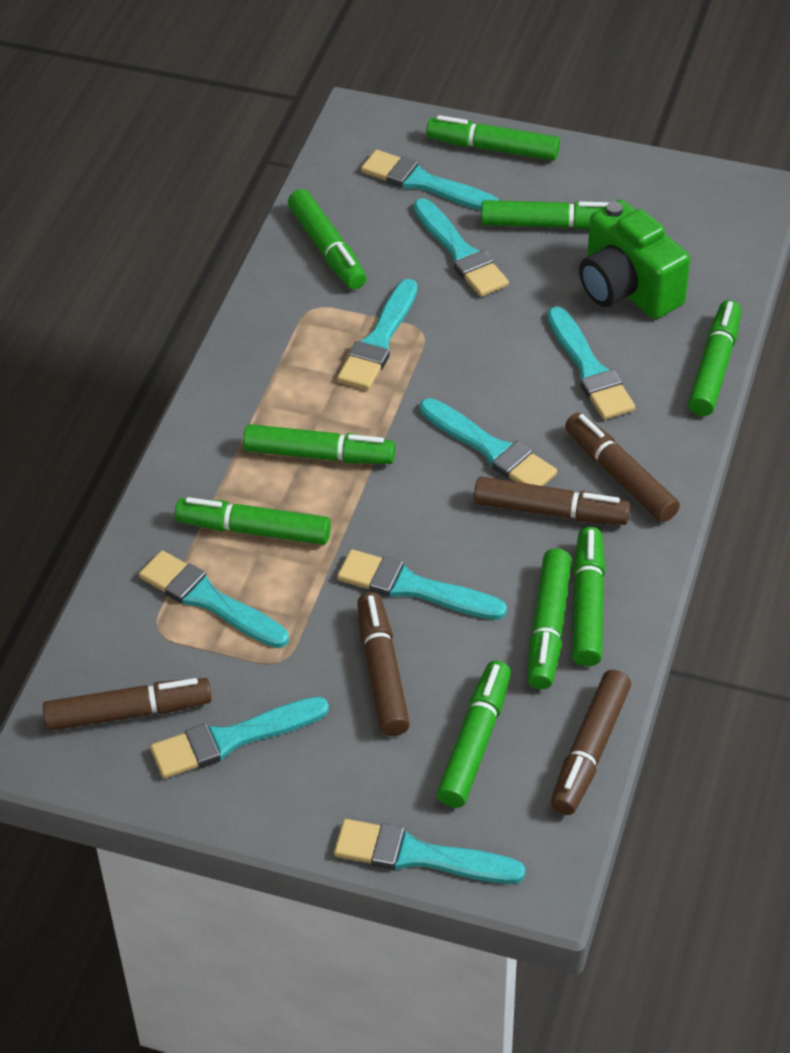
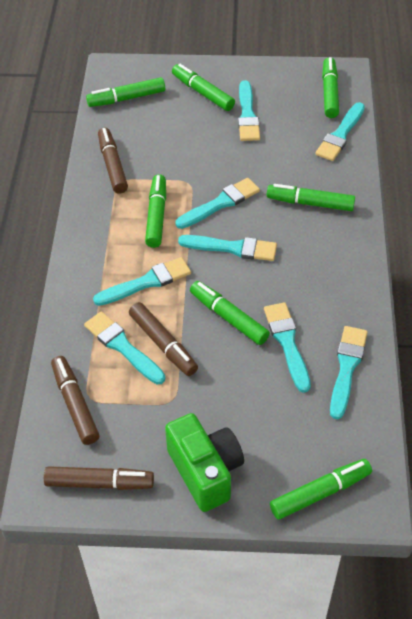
brown marker: [43,678,212,731] [357,592,410,736] [474,477,630,525] [551,670,631,815] [565,413,680,522] = 5 -> [44,466,154,490] [51,356,99,445] [98,128,128,194] [129,302,198,376] = 4
green marker: [175,497,331,545] [243,424,395,464] [288,189,367,290] [426,115,560,161] [437,661,511,808] [481,200,610,229] [528,549,572,689] [572,527,605,666] [688,300,741,416] = 9 -> [86,77,165,107] [145,174,166,248] [172,64,235,111] [190,281,270,345] [267,184,355,211] [270,459,372,520] [322,57,339,118] = 7
turquoise brush: [139,550,289,648] [150,697,329,778] [334,819,525,884] [337,279,418,390] [337,549,507,620] [361,150,499,211] [413,198,509,297] [420,398,557,486] [547,307,635,420] = 9 -> [84,311,165,384] [93,257,191,306] [175,178,260,229] [178,235,277,261] [238,80,260,141] [264,302,311,393] [315,102,365,161] [330,326,368,419] = 8

